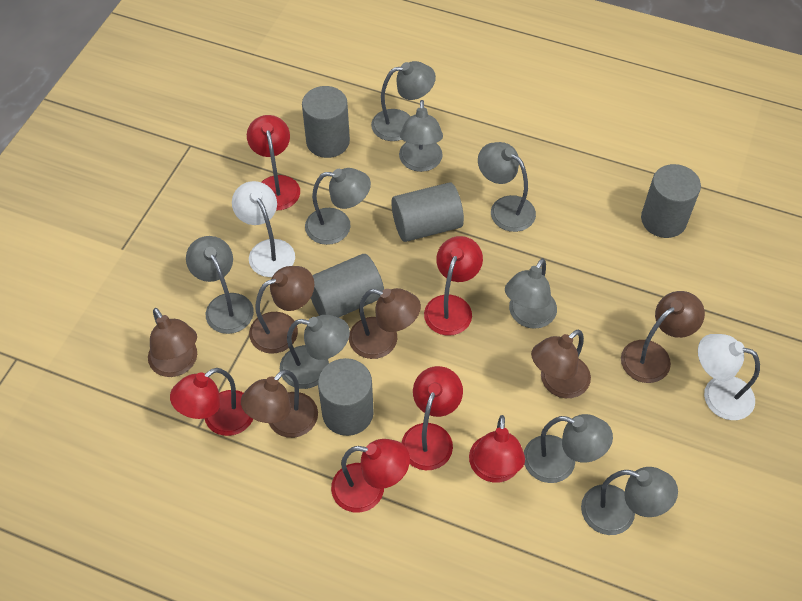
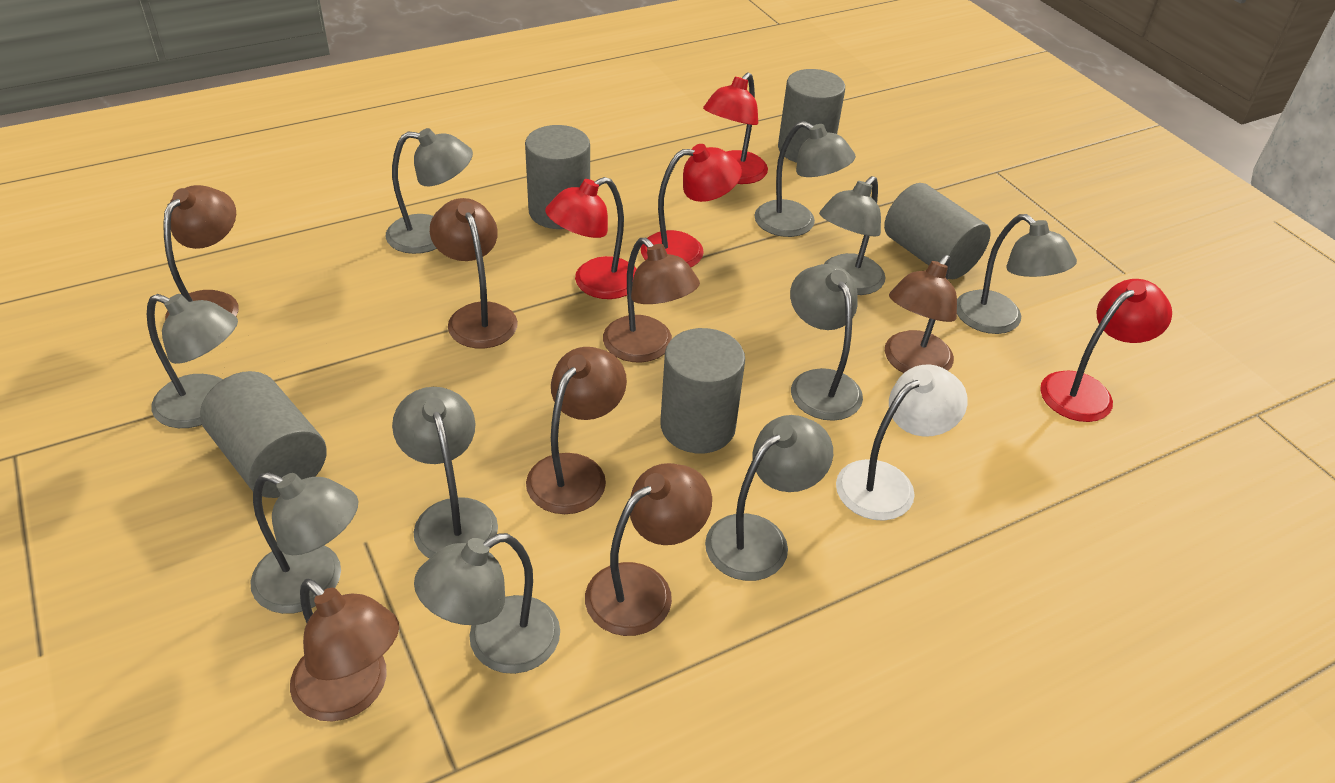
brown lamp: [148,308,197,377] [241,370,318,438] [249,266,314,354] [349,288,421,359] [531,329,591,398] [621,291,705,383] = 6 -> [163,185,239,320] [290,579,399,722] [430,198,518,349] [526,347,627,514] [585,463,712,636] [603,238,700,363] [885,255,957,373] = 7
grey lamp: [186,236,254,334] [280,315,350,389] [305,168,371,245] [371,61,436,141] [399,100,443,172] [478,142,536,232] [505,258,557,329] [524,414,613,483] [581,467,678,535] = 9 -> [147,294,238,428] [250,472,359,614] [385,128,473,254] [392,387,498,559] [414,533,560,674] [705,415,833,581] [754,121,856,237] [790,264,863,421] [819,176,886,295] [957,214,1077,334] = 10
red lamp: [170,368,253,436] [247,115,300,210] [331,439,410,513] [401,366,463,470] [424,236,483,336] [469,415,525,483] = 6 -> [545,177,636,299] [641,144,742,267] [703,73,768,184] [1040,279,1172,422] = 4
white lamp: [232,181,295,277] [698,334,760,420] = 2 -> [836,364,968,521] = 1

